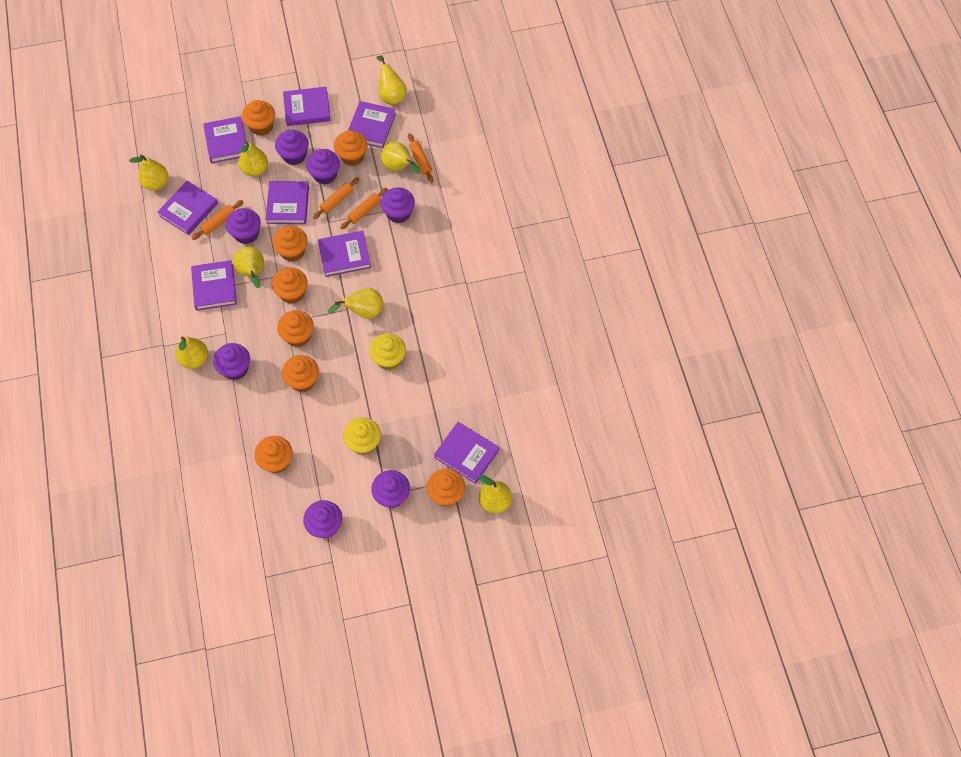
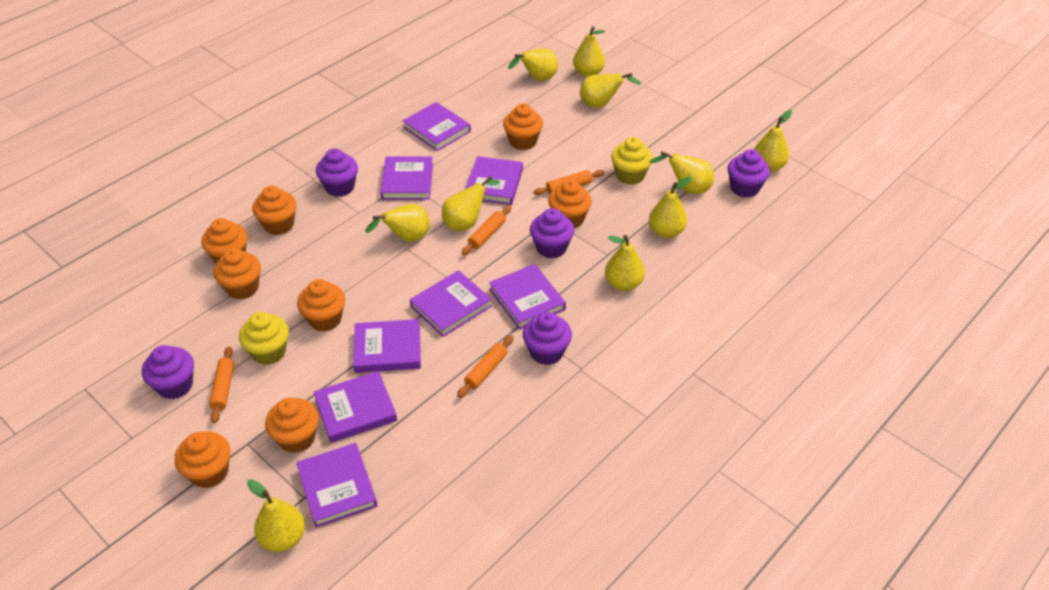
purple cupcake: [213,343,250,380] [226,208,261,244] [275,130,309,165] [303,500,343,538] [306,149,340,184] [371,470,410,508] [380,187,415,223] = 7 -> [142,345,194,399] [316,148,358,197] [523,312,572,365] [530,208,574,258] [728,149,770,198] = 5
yellow pear: [129,154,169,191] [176,336,208,369] [233,247,264,288] [238,141,268,176] [328,288,383,319] [376,55,407,105] [381,142,421,174] [479,475,512,513] = 8 -> [247,479,305,552] [366,204,430,242] [442,176,500,231] [508,48,558,81] [573,26,605,77] [580,73,641,108] [605,235,645,291] [649,151,714,194] [649,177,691,238] [754,110,792,172] = 10

